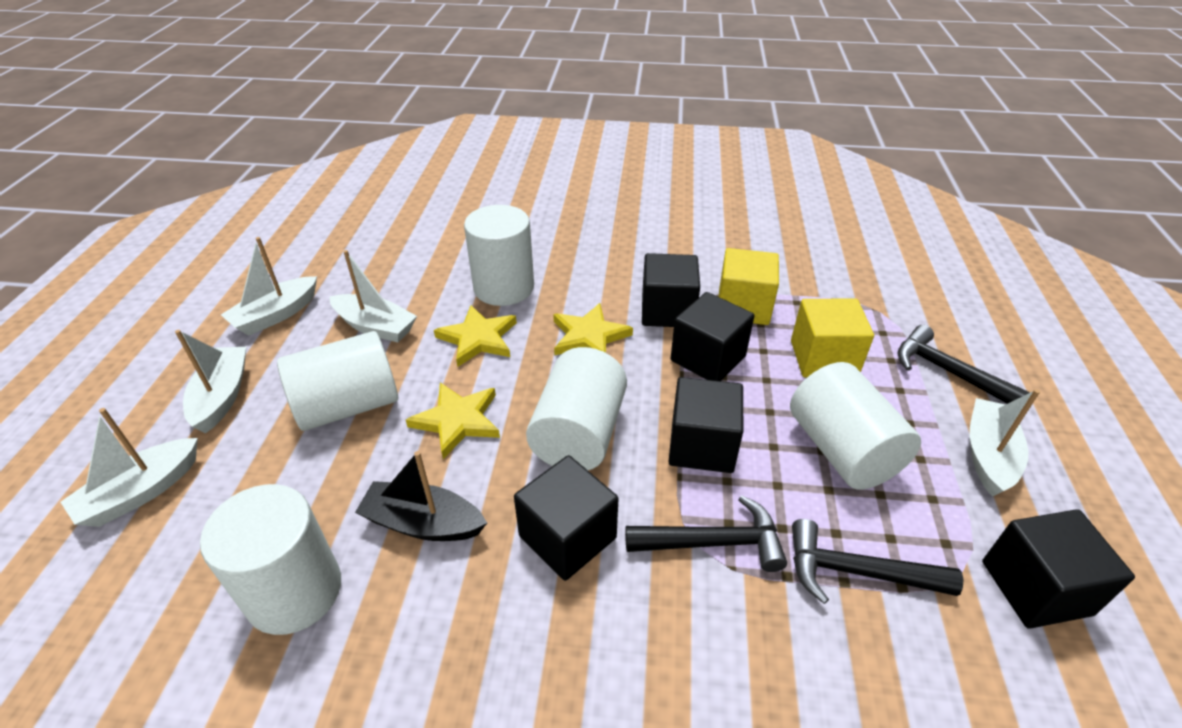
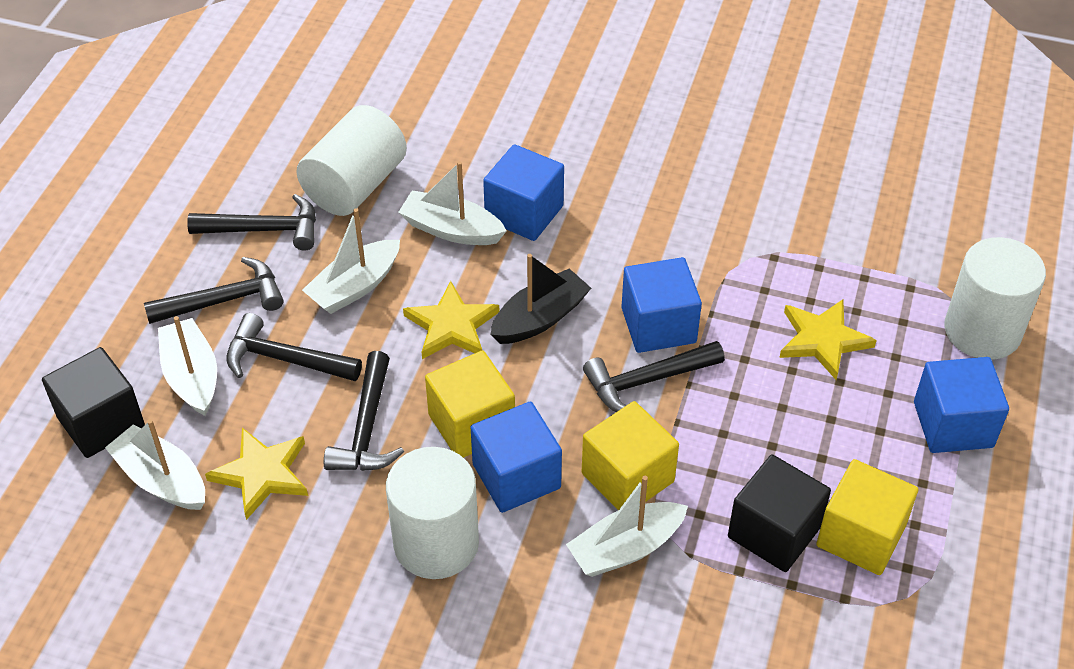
black cube: [514,455,619,581] [642,253,700,327] [669,377,743,473] [671,292,754,381] [982,509,1135,629] = 5 -> [42,347,145,458] [728,455,831,572] = 2
black hammer: [625,495,787,572] [792,519,964,604] [897,325,1030,404] = 3 -> [144,257,284,324] [187,194,316,251] [226,313,362,381] [324,351,404,471] [583,341,725,412] = 5
blue cube: none = 0 -> [471,402,562,513] [483,144,564,241] [621,257,702,353] [914,357,1009,453] = 4
white cylinder: [200,484,341,635] [277,331,398,431] [464,205,534,306] [526,347,627,470] [790,362,921,490] = 5 -> [296,105,407,216] [386,447,479,579] [944,237,1046,360] = 3
yellow cube: [719,248,779,325] [791,299,874,377] = 2 -> [425,350,515,458] [582,401,679,510] [816,459,918,575] = 3

